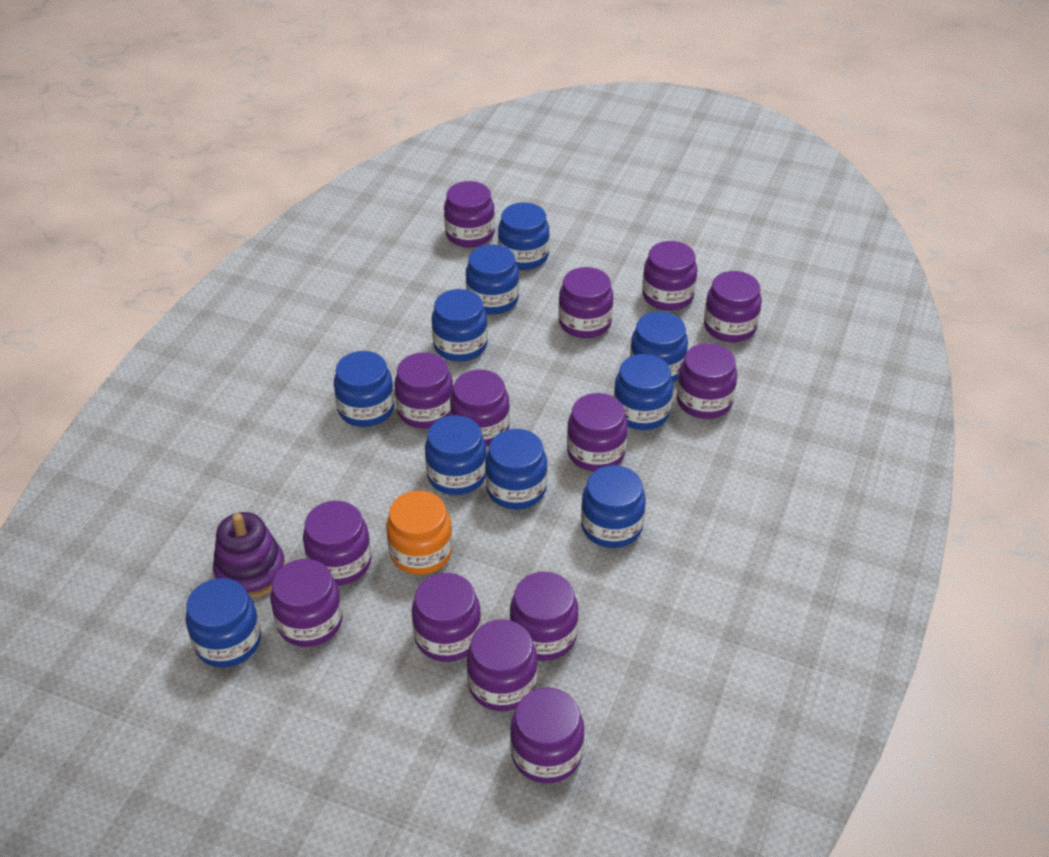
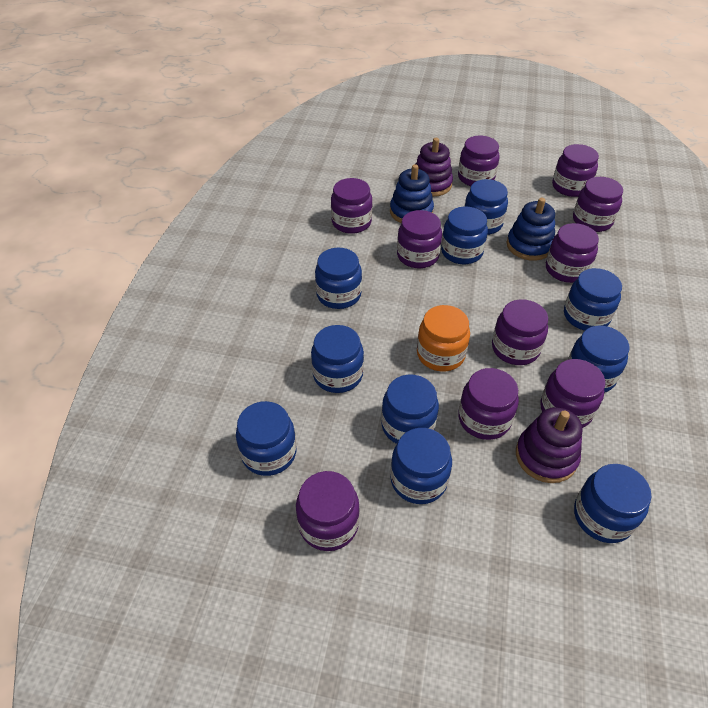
blue stacking toy: none = 0 -> [390,164,434,223] [507,198,555,261] = 2
purple jar: [270,559,343,647] [303,501,372,585] [394,352,453,429] [412,573,481,662] [444,181,495,247] [450,370,510,446] [467,619,538,711] [510,572,579,661] [510,688,584,783] [558,267,613,338] [567,393,628,471] [642,241,697,311] [677,343,737,419] [704,271,762,342] = 14 -> [296,471,360,551] [331,178,372,234] [397,210,442,268] [458,136,500,186] [458,368,519,440] [492,299,548,365] [540,359,605,428] [546,223,599,283] [552,144,599,197] [573,177,623,232] = 10
purple stacking toy: [213,512,286,599] = 1 -> [416,138,453,197] [516,407,582,483] = 2

